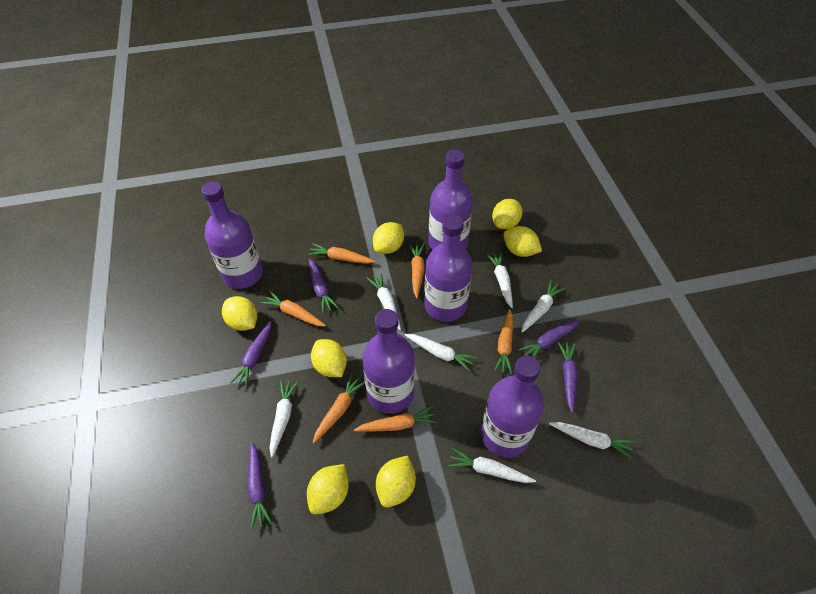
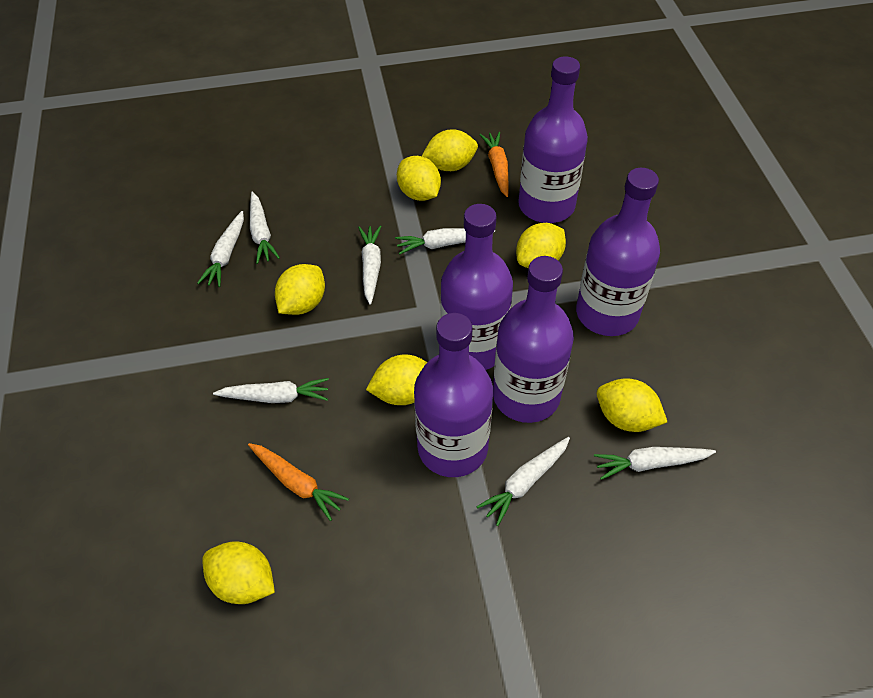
orange carrot: [260,291,326,327] [308,243,376,264] [313,374,365,443] [354,406,437,432] [409,243,425,298] [494,309,513,374] = 6 -> [248,443,349,521] [480,132,509,197] = 2
purple carrot: [230,321,271,388] [247,442,272,530] [309,258,339,313] [519,319,581,358] [558,342,578,413] = 5 -> none = 0

